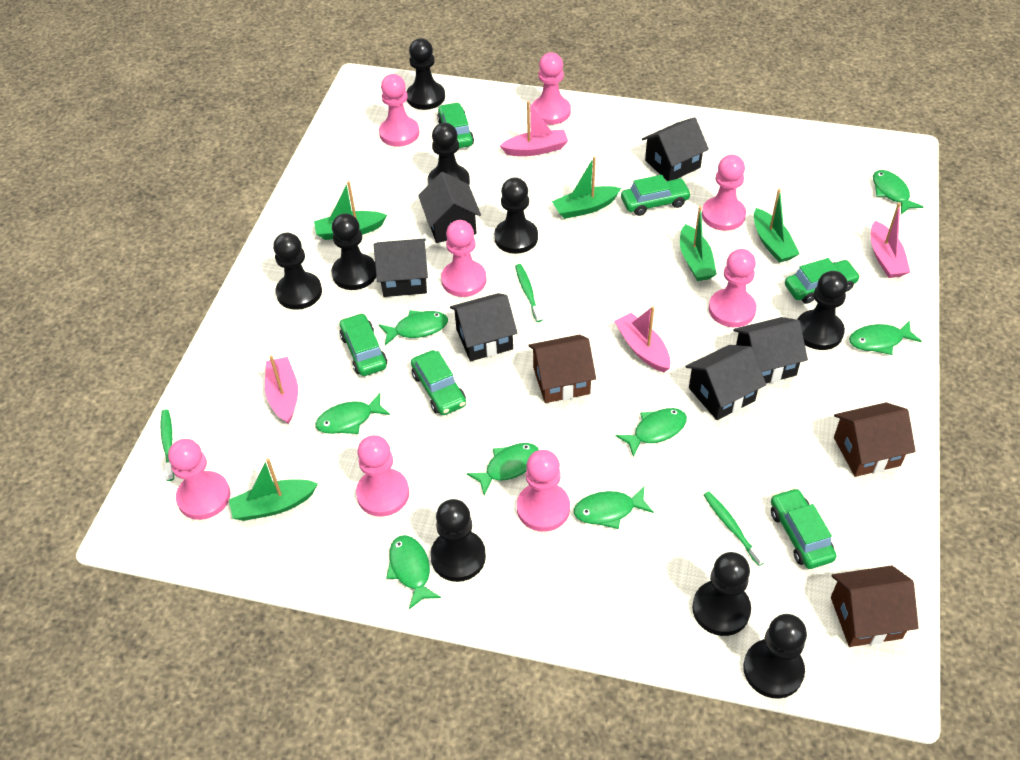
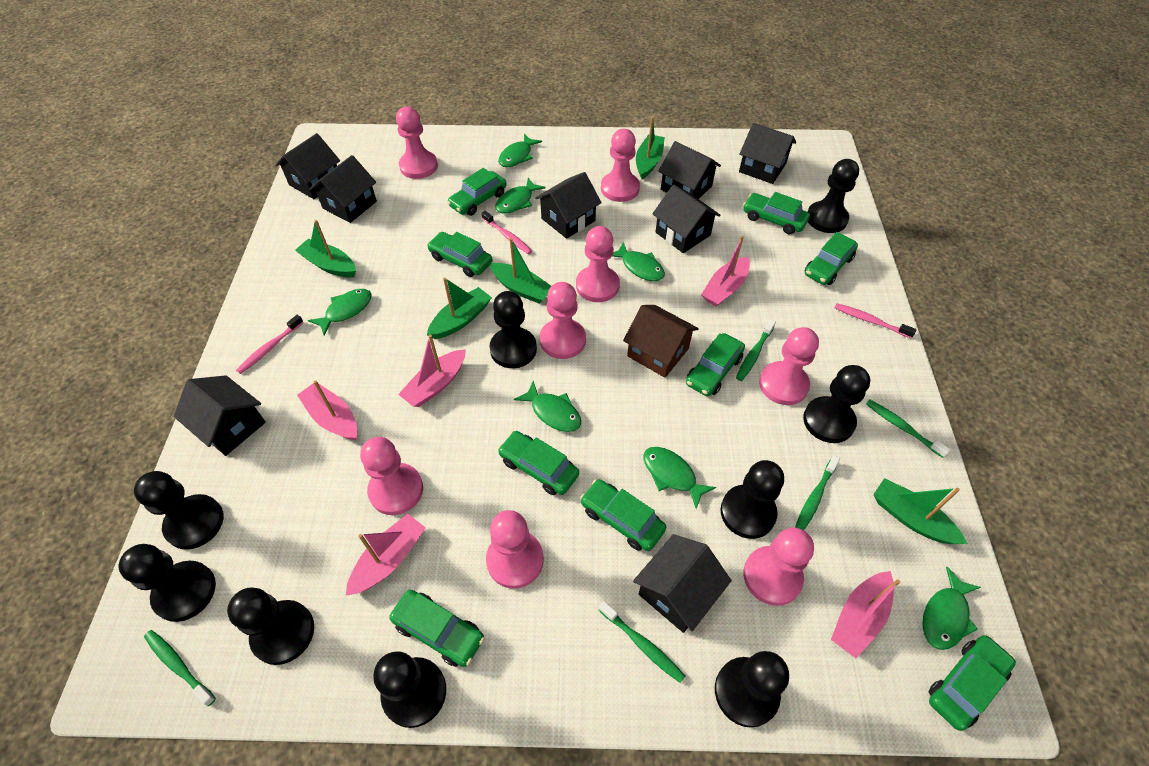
black house: [374,238,428,297] [418,172,481,243] [450,293,517,361] [642,117,709,181] [685,345,766,420] [733,317,808,383] = 6 -> [174,375,266,456] [275,133,340,199] [310,155,377,223] [535,172,602,239] [633,534,732,633] [652,184,721,253] [658,141,721,199] [739,123,796,184] = 8
brown house: [528,335,596,403] [831,565,919,647] [834,402,916,477] = 3 -> [623,305,699,378] = 1
green car: [340,313,387,376] [411,350,466,415] [437,102,474,148] [621,175,691,216] [771,488,836,569] [785,258,860,304] = 6 -> [389,590,485,667] [427,232,492,277] [447,168,507,216] [498,431,579,495] [580,479,666,551] [686,333,745,396] [743,192,810,234] [805,232,858,285] [929,635,1016,731] = 9
green fish: [316,393,390,434] [379,310,448,346] [386,535,441,609] [467,443,539,495] [574,487,654,529] [616,408,687,457] [849,320,922,355] [873,170,924,214] = 8 -> [308,289,372,336] [495,178,546,214] [498,134,542,167] [514,381,581,432] [612,242,665,281] [643,447,716,509] [922,567,981,650] = 7
green toothbrush: [161,409,174,481] [515,264,543,322] [704,491,766,566] = 3 -> [144,630,216,706] [599,601,685,683] [736,319,776,381] [795,455,840,530] [866,400,951,458] = 5
pink boat: [265,355,298,424] [500,101,568,156] [614,306,671,372] [871,203,910,278] = 4 -> [297,380,357,440] [346,514,426,596] [398,335,466,407] [701,236,750,307] [831,571,900,658] = 5
pink toothbrush: none = 0 -> [236,315,304,374] [481,211,532,254] [835,303,916,338] = 3

